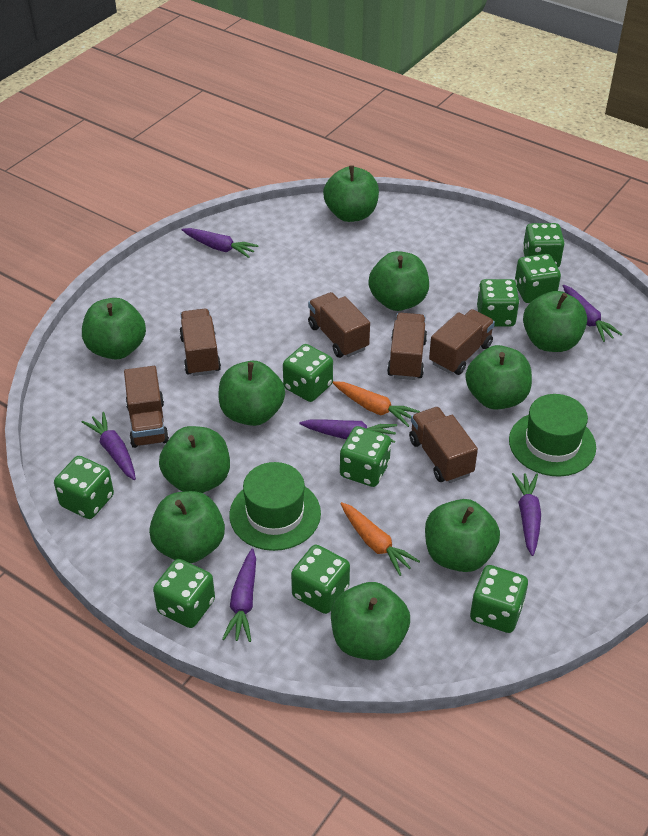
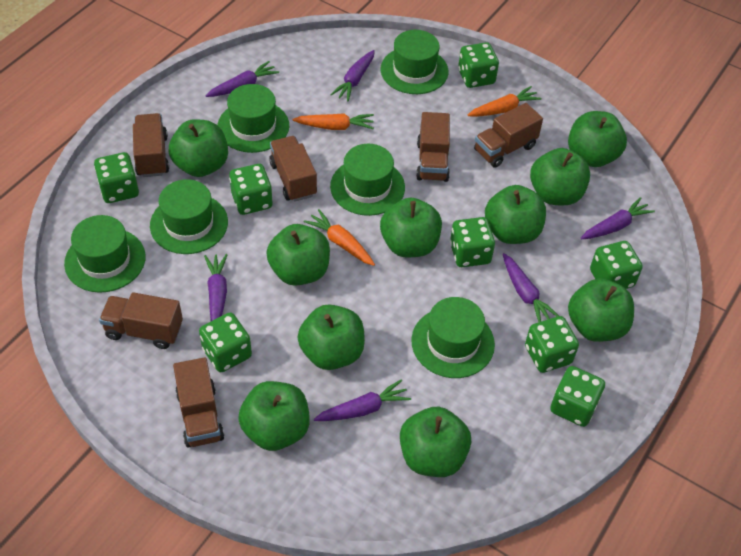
green dice: [54,456,114,519] [153,559,215,628] [283,344,333,402] [291,545,350,614] [340,426,391,487] [470,565,528,633] [477,279,519,327] [515,254,561,303] [523,223,565,267] = 9 -> [94,152,139,203] [199,312,252,372] [229,164,273,215] [450,217,495,267] [458,42,499,88] [525,316,579,373] [550,366,605,427] [590,241,643,289] = 8
green hat: [229,462,321,551] [509,394,596,477] = 2 -> [64,215,146,293] [150,179,228,254] [217,84,289,153] [330,144,405,216] [381,30,448,94] [411,297,495,378] = 6
orange carrot: [333,381,420,427] [340,502,420,576] = 2 -> [293,113,374,130] [304,209,375,266] [468,86,542,117] = 3

